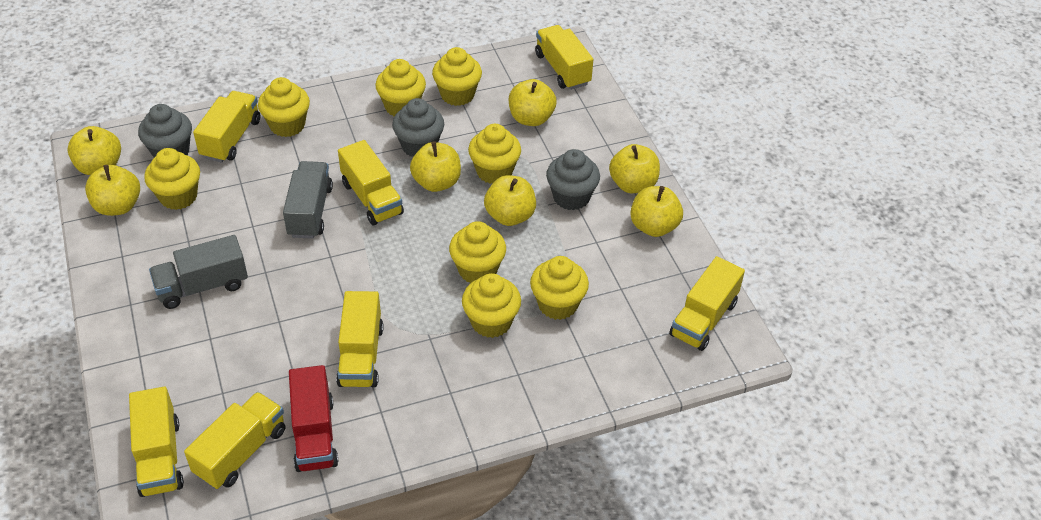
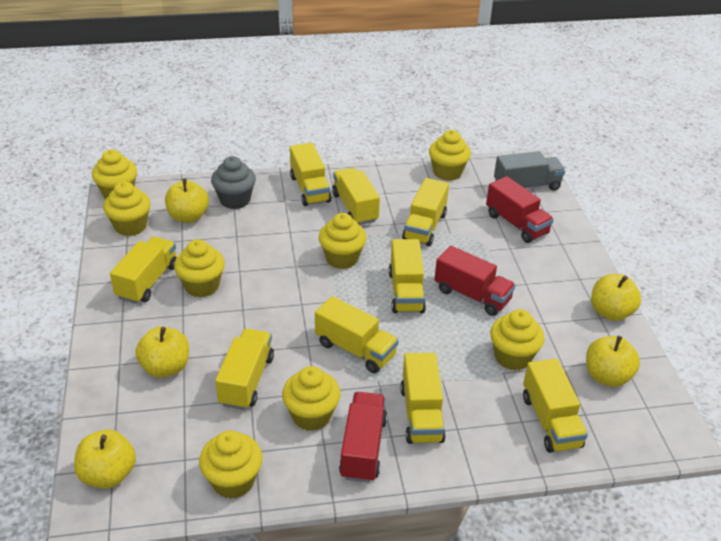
grey cupcake: [138,104,192,158] [392,98,444,157] [546,149,600,210] = 3 -> [211,156,256,209] = 1
grey truck: [149,235,248,309] [283,161,333,239] = 2 -> [494,151,565,191] = 1
red truck: [289,365,338,472] = 1 -> [339,392,387,483] [434,246,516,316] [486,176,554,243] = 3
yellow apple: [67,126,121,175] [85,165,140,216] [410,141,461,192] [484,175,536,226] [509,79,557,126] [609,144,660,193] [630,186,683,237] = 7 -> [74,430,136,489] [135,326,189,378] [165,178,209,223] [586,336,640,387] [591,274,641,321] = 5
yellow truck: [129,387,184,497] [184,392,286,489] [193,91,260,163] [336,291,384,388] [338,140,404,225] [535,25,593,90] [669,256,745,351] = 7 -> [110,237,177,304] [215,329,274,410] [290,143,331,206] [315,296,399,373] [332,168,380,225] [389,239,426,313] [400,353,446,444] [402,178,449,246] [523,358,588,453] = 9

